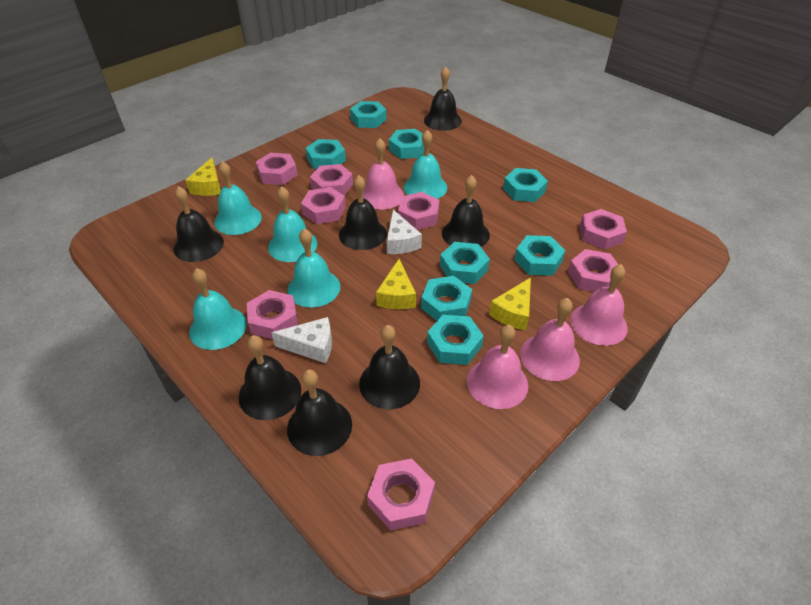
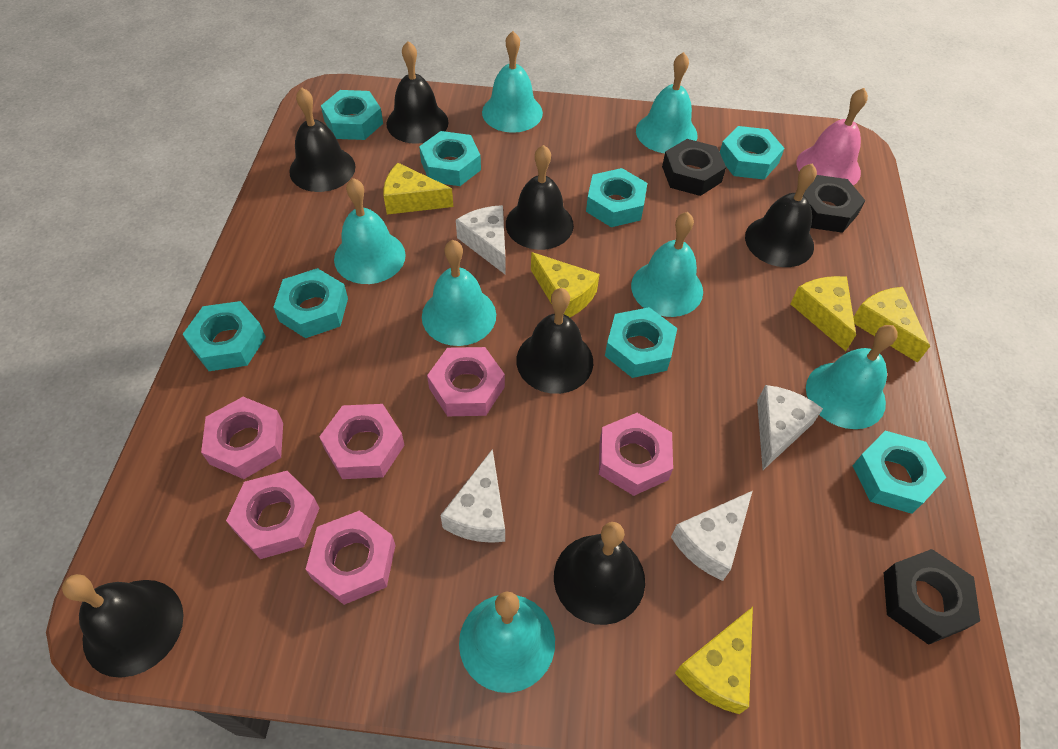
black nut: none = 0 -> [662,139,726,196] [803,175,865,233] [884,549,980,645] = 3
pink bell: [363,138,404,210] [467,325,528,409] [520,298,580,381] [570,264,628,346] = 4 -> [797,88,868,185] = 1
pink nut: [247,290,298,339] [256,153,298,185] [301,187,346,224] [310,164,353,196] [367,459,435,531] [398,192,439,230] [568,249,618,292] [579,209,627,250] = 8 -> [201,397,283,479] [226,471,319,559] [306,511,396,605] [319,404,405,479] [427,347,505,416] [599,413,673,496] = 6
turquoise bell: [189,268,247,350] [214,161,262,235] [268,186,317,262] [287,229,340,308] [404,130,447,199] = 5 -> [334,178,406,284] [422,240,496,346] [459,592,555,693] [482,31,543,133] [631,212,703,317] [636,52,697,153] [806,325,898,429] = 7
white cheese: [272,317,332,363] [387,210,422,254] = 2 -> [440,449,505,543] [456,205,506,275] [671,491,752,581] [757,385,823,470] = 4
yellow cheese: [185,157,221,196] [376,259,416,309] [489,278,531,330] = 3 -> [383,163,453,215] [531,252,600,317] [675,607,753,714] [790,276,856,351] [853,287,930,363] = 5

